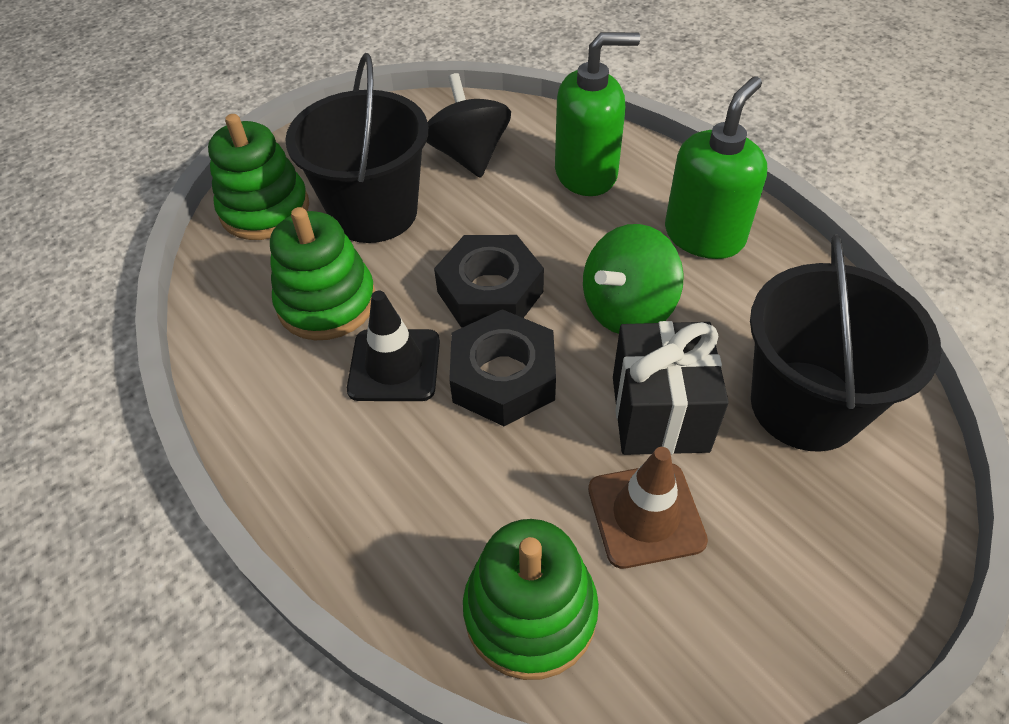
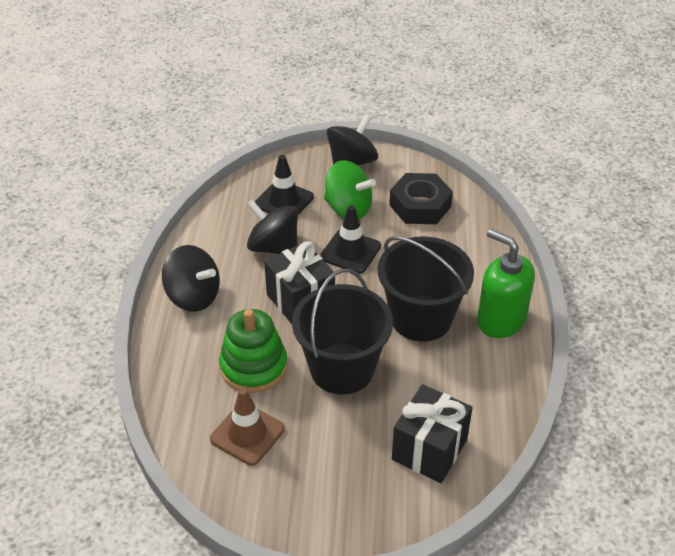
black gift: [613,321,729,455] = 1 -> [264,241,335,324] [392,384,473,483] = 2
black nut: [434,235,544,328] [449,309,556,426] = 2 -> [389,173,453,224] = 1
black spinning top: [426,73,511,178] = 1 -> [162,245,220,312] [247,200,298,254] [327,114,378,166] = 3
black traffic cone: [347,291,440,401] = 1 -> [255,155,314,215] [320,205,381,274] = 2
green soap dispenser: [555,32,640,196] [665,76,767,259] = 2 -> [477,229,535,338] = 1
green stacking toy: [208,114,309,240] [270,207,375,340] [463,519,599,680] = 3 -> [219,309,287,393] = 1

